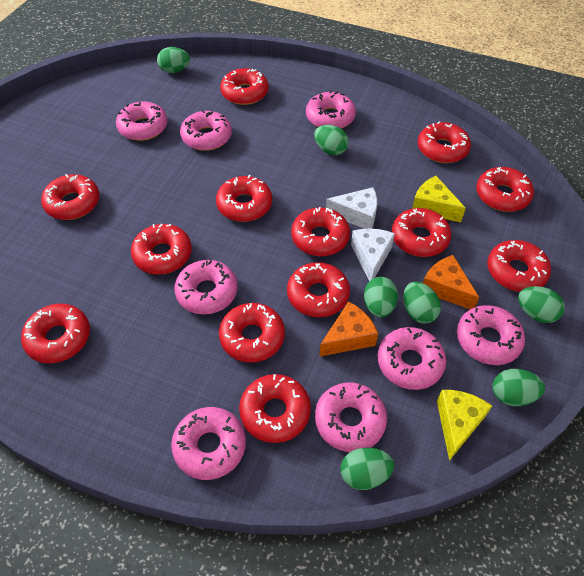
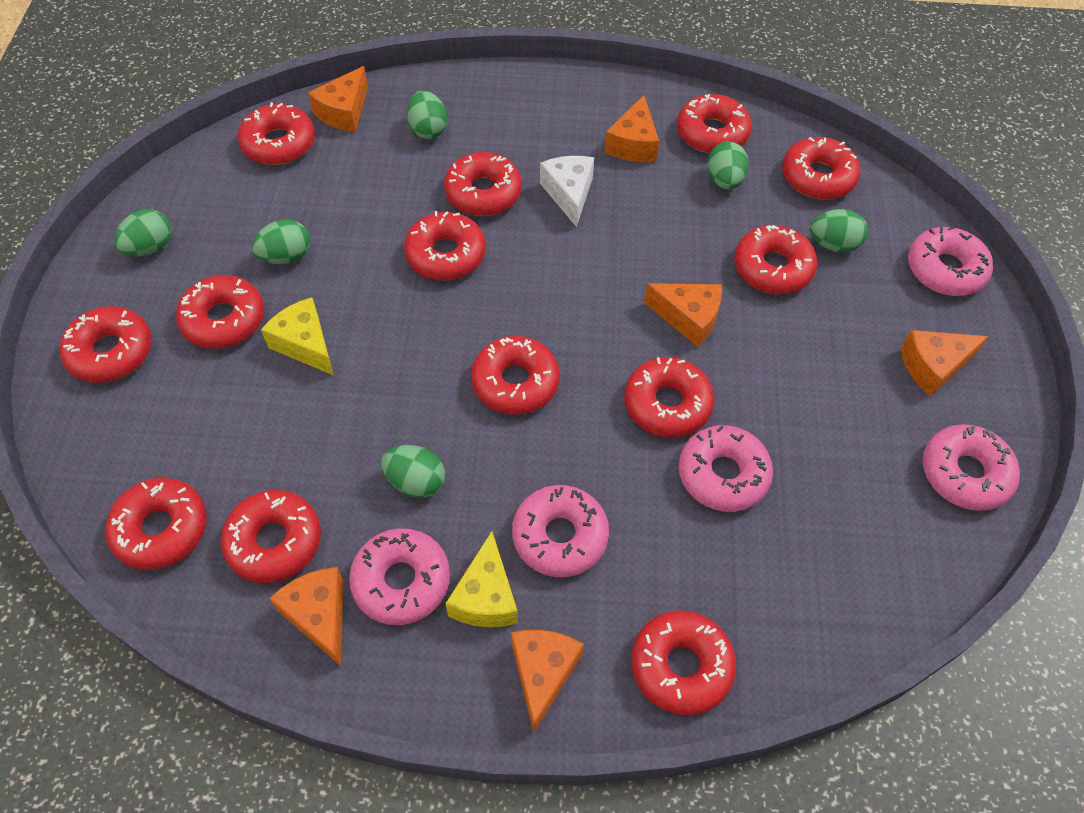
green egg: [157,47,190,73] [314,125,349,155] [340,448,394,490] [364,277,398,317] [403,282,441,324] [493,369,545,406] [518,286,565,323] = 7 -> [114,209,171,256] [252,219,310,264] [381,445,445,498] [407,90,447,139] [707,141,749,190] [810,209,868,253] = 6
orange cheese: [319,301,378,357] [423,255,479,309] = 2 -> [269,567,343,666] [308,66,368,132] [511,630,584,733] [605,95,659,162] [644,283,722,347] [900,330,989,397] = 6
pink donut: [116,101,168,141] [171,407,246,480] [174,260,238,315] [180,110,232,151] [306,90,356,128] [315,383,387,452] [378,327,446,390] [457,305,525,365] = 8 -> [349,528,450,625] [512,485,609,577] [678,425,773,512] [908,226,993,296] [922,424,1020,511] = 5
white cheese: [326,187,377,229] [351,229,395,281] = 2 -> [540,156,594,227] = 1

